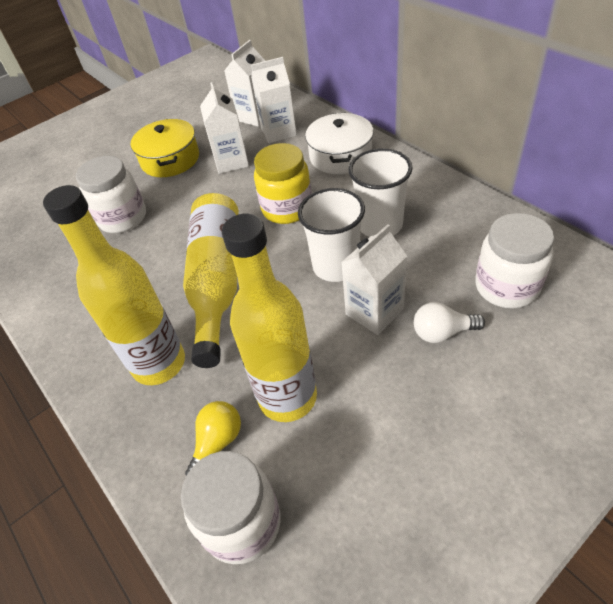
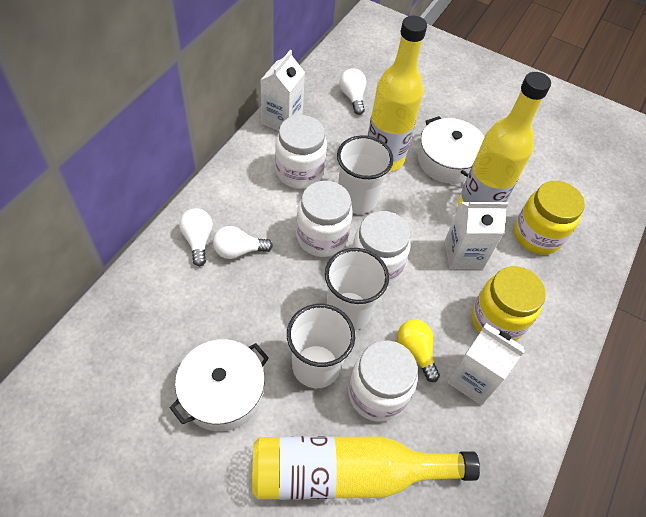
white carton: [200,82,249,174] [224,40,265,127] [251,57,297,143] [341,224,407,335] = 4 -> [260,50,305,131] [445,202,508,269] [447,323,525,405] = 3
white cup: [298,188,365,282] [349,148,413,237] = 2 -> [287,304,355,388] [325,248,389,330] [337,135,393,214] = 3
white jar: [76,156,146,233] [181,451,280,564] [475,213,554,309] = 3 -> [275,115,327,189] [296,181,353,257] [348,341,418,422] [352,211,411,286] = 4
white light bulb: [414,302,485,343] = 1 -> [179,208,213,266] [213,226,273,259] [339,68,366,115] = 3
white pot: [305,112,374,174] = 1 -> [170,339,269,431] [418,116,484,184] = 2
yellow jar: [254,143,312,224] = 1 -> [471,266,546,341] [514,181,585,255] = 2
yellow pot: [131,119,199,177] = 1 -> none = 0

